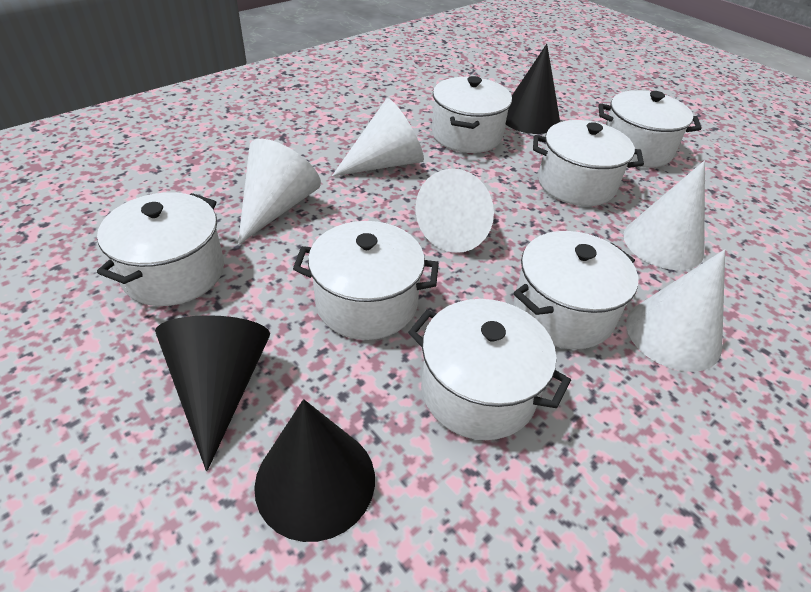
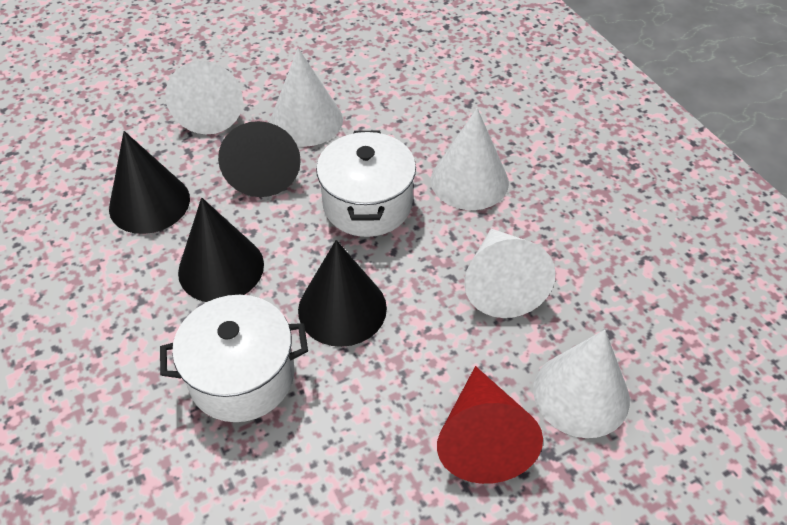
black cone: [155,315,270,471] [254,399,375,542] [506,44,560,134] = 3 -> [109,131,190,234] [178,198,264,302] [218,121,301,197] [298,240,387,347] = 4
red cone: none = 0 -> [437,366,543,484] = 1
white pot: [97,192,224,306] [293,221,439,340] [408,299,571,440] [432,76,512,153] [514,231,638,350] [533,120,644,206] [598,90,702,168] = 7 -> [160,295,308,422] [316,131,416,237] = 2

